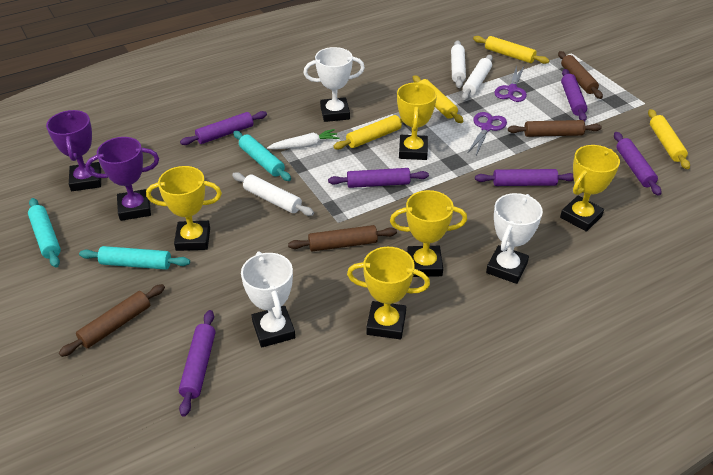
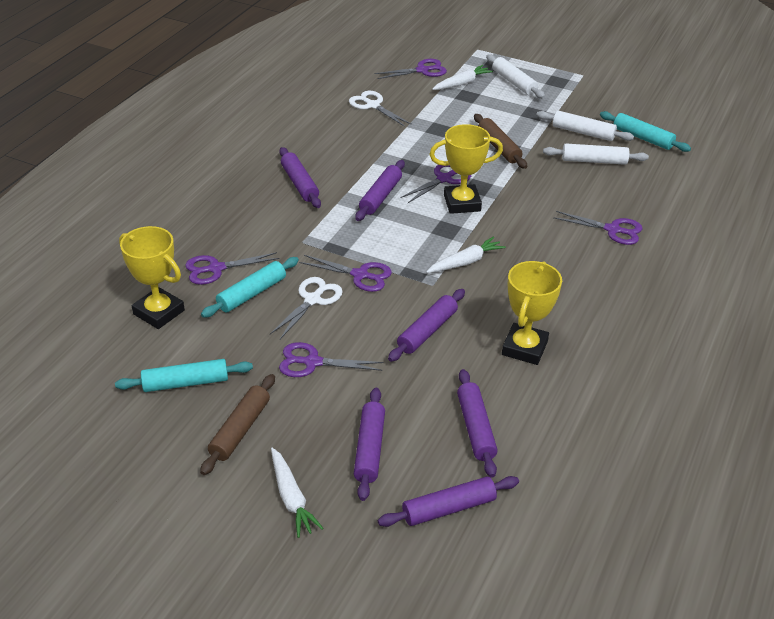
brown rolling pin: [59,284,165,357] [288,225,397,251] [508,120,602,137] [558,51,603,99] = 4 -> [200,374,275,475] [474,114,527,169] = 2
purple scissors: [468,112,507,155] [494,65,527,102] = 2 -> [185,252,280,285] [279,342,383,377] [300,255,392,292] [374,59,447,79] [401,165,471,203] [553,211,643,245] = 6
purple trophy: [46,110,101,191] [86,137,159,221] = 2 -> none = 0
white carrot: [267,129,339,149] = 1 -> [271,448,323,538] [426,236,506,273] [432,65,493,90] = 3
white scissors: none = 0 -> [270,277,343,339] [349,91,412,127] = 2
white trophy: [241,251,295,348] [303,47,365,122] [486,193,543,284] = 3 -> none = 0
yellow rolling pin: [333,115,403,150] [413,75,463,123] [473,36,549,64] [648,109,690,169] = 4 -> none = 0
yellow trophy: [146,166,222,251] [347,247,430,339] [390,190,467,277] [397,83,437,160] [560,145,620,232] = 5 -> [119,226,185,329] [429,124,503,214] [502,261,562,365] = 3

